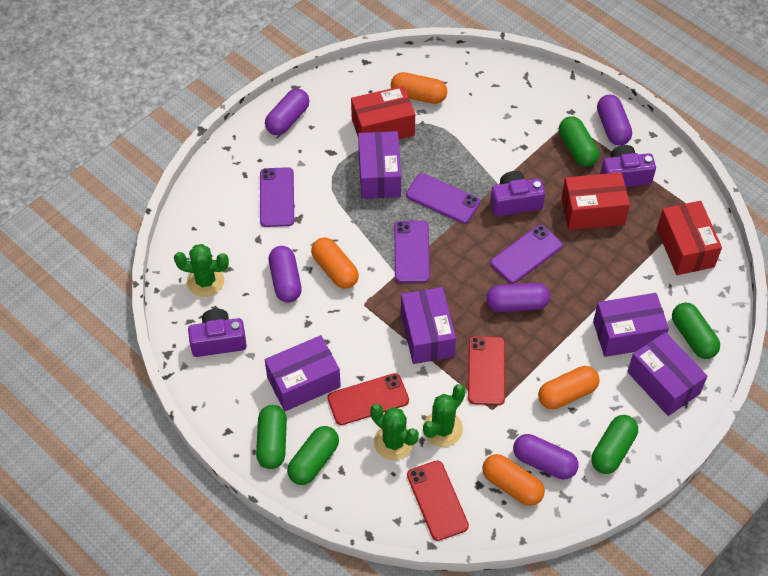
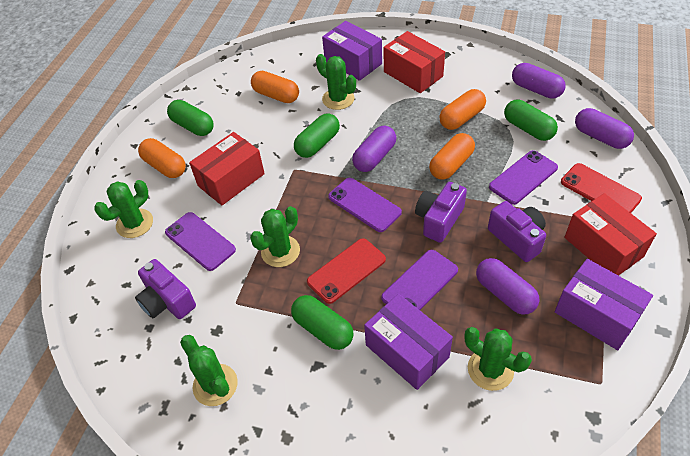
green cactus: [174,244,229,297] [370,404,419,460] [423,384,466,447] = 3 -> [94,180,153,238] [180,335,238,406] [250,206,300,267] [316,54,356,110] [464,327,532,391] = 5
green capsule: [256,405,287,469] [287,426,339,485] [559,116,599,167] [591,415,638,474] [672,302,720,359] = 5 -> [167,100,214,136] [291,295,354,350] [294,113,340,158] [504,100,558,141] = 4
purple box: [265,335,341,411] [358,131,401,199] [401,287,456,364] [593,293,669,357] [627,332,707,416] = 5 -> [322,21,382,81] [364,294,453,390] [555,259,653,350] = 3
purple capsule: [265,89,310,135] [269,246,302,303] [486,283,550,312] [513,434,579,479] [597,95,632,146] = 5 -> [352,126,396,172] [476,258,540,315] [512,63,566,99] [575,108,634,149] = 4
red phone: [327,373,409,425] [407,460,469,541] [468,336,505,405] = 3 -> [307,238,386,304] [561,163,642,213] = 2

